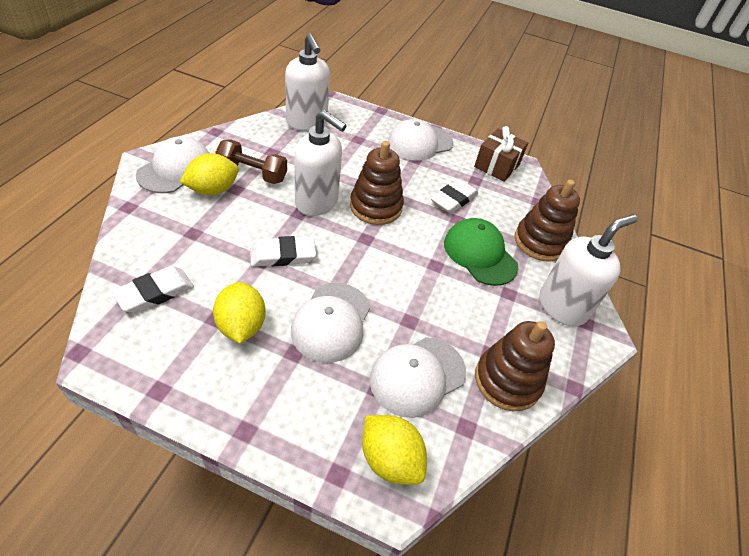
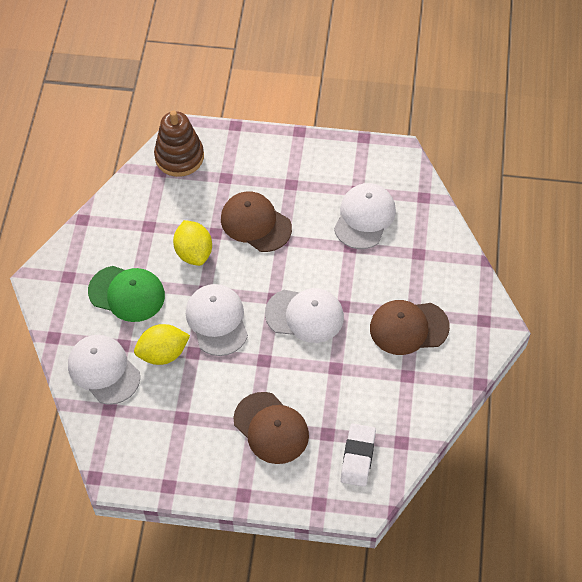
brown cap: none = 0 -> [221,192,292,252] [233,392,309,464] [370,300,450,355] = 3
brown dumbbell: [215,139,287,184] = 1 -> none = 0
brown gift: [474,126,528,182] = 1 -> none = 0
brown stacking toy: [350,141,404,225] [475,321,555,411] [515,180,580,262] = 3 -> [154,110,204,177] = 1
white eraser: [112,266,194,313] [250,236,316,267] [431,179,478,214] = 3 -> [341,424,376,487] = 1
white soap dispenser: [285,34,330,131] [295,110,347,216] [539,214,637,327] = 3 -> none = 0
yellow lemon: [180,153,239,195] [213,282,266,344] [362,415,427,485] = 3 -> [134,324,190,365] [173,220,212,266] = 2

